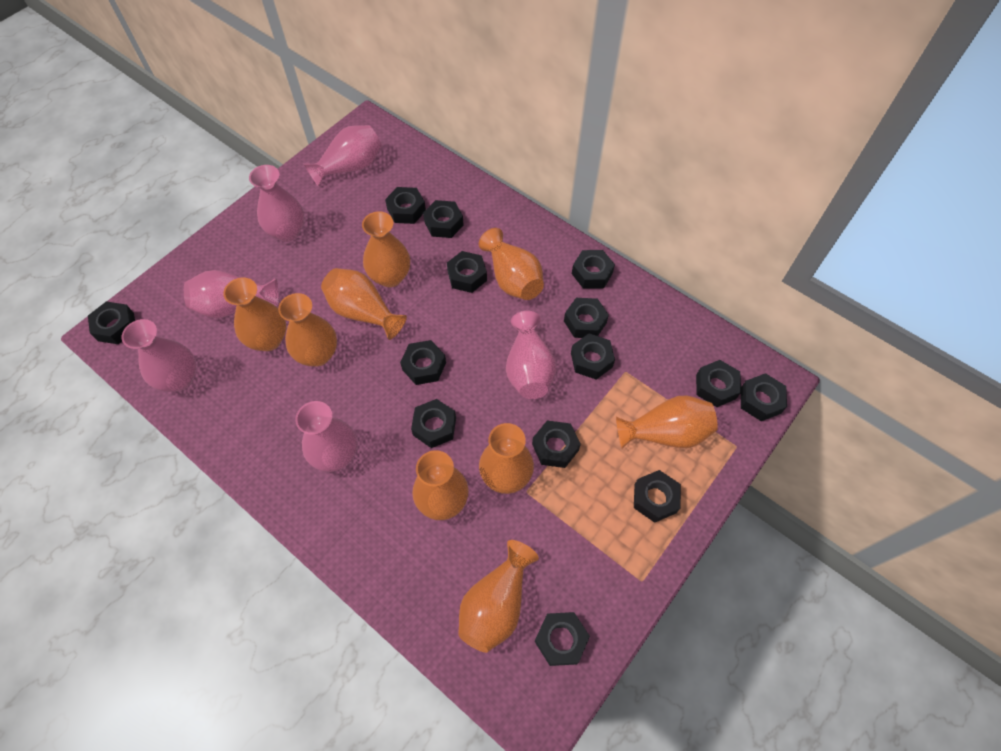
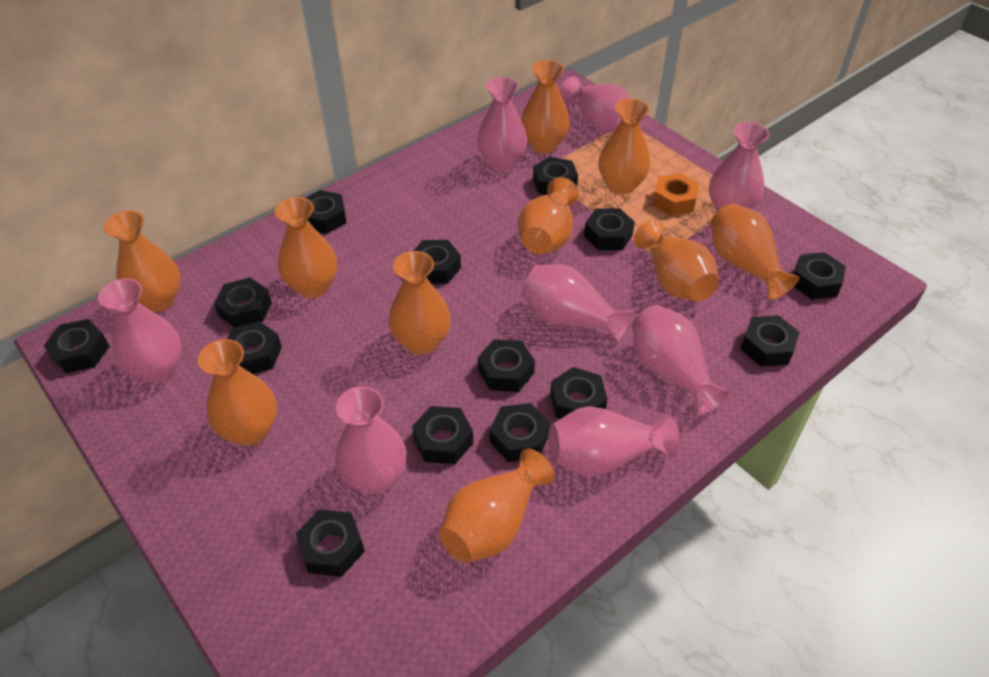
orange nut: none = 0 -> [653,173,699,216] = 1
orange vase: [223,278,286,351] [278,293,337,366] [321,268,407,340] [362,211,410,287] [412,450,469,520] [458,540,539,653] [479,228,544,300] [479,423,534,494] [616,396,718,448] = 9 -> [103,210,180,312] [198,339,277,446] [275,197,337,298] [388,251,451,355] [439,449,555,563] [518,177,579,254] [521,60,570,153] [598,98,651,195] [634,219,719,301] [711,204,799,300] = 10
pink vase: [122,319,196,392] [184,270,279,318] [249,165,304,242] [295,401,357,472] [303,125,382,187] [506,311,556,399] = 6 -> [98,278,181,383] [335,386,407,494] [477,77,527,171] [522,264,634,344] [548,406,679,477] [560,76,631,133] [632,305,731,416] [709,122,770,212] = 8

